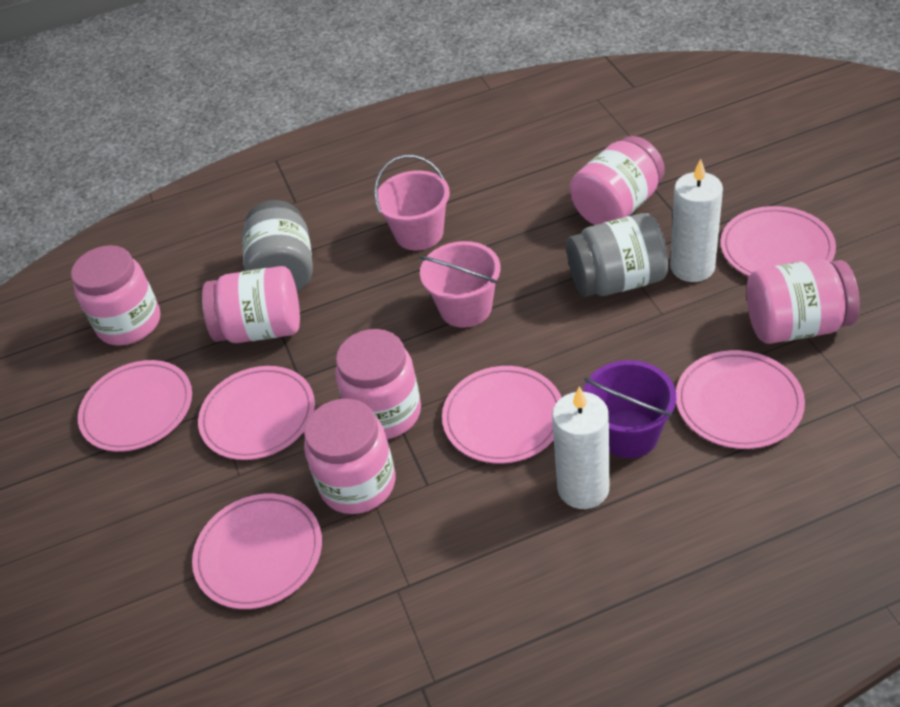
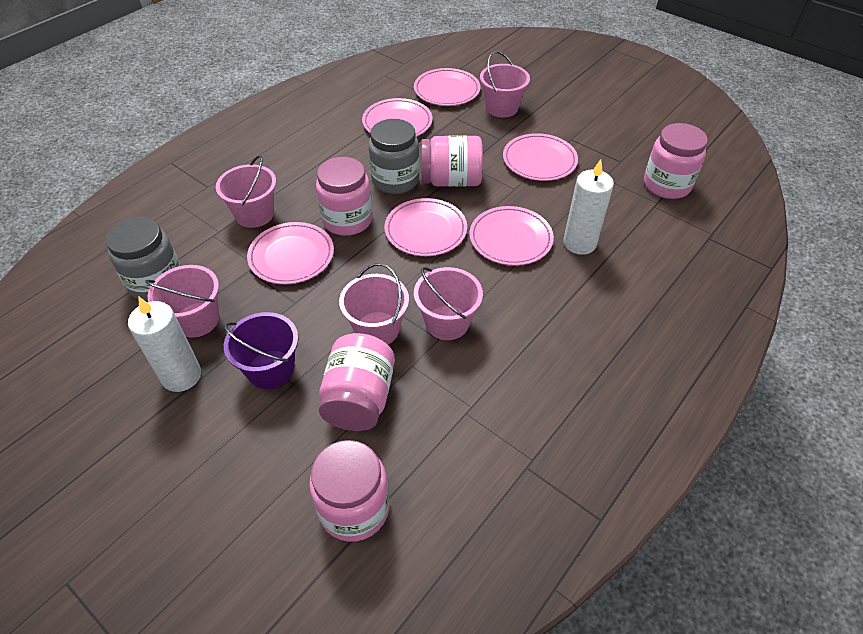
pink bucket: [374,155,450,250] [420,241,500,328] = 2 -> [145,265,219,338] [216,155,276,228] [339,263,409,345] [414,267,483,340] [480,51,530,117] = 5
pink jar: [71,245,160,345] [202,266,300,343] [304,399,396,514] [335,329,421,439] [570,136,665,225] [746,259,860,344] = 6 -> [309,440,390,542] [316,157,372,236] [319,333,395,431] [421,135,483,187] [644,123,708,199] = 5

